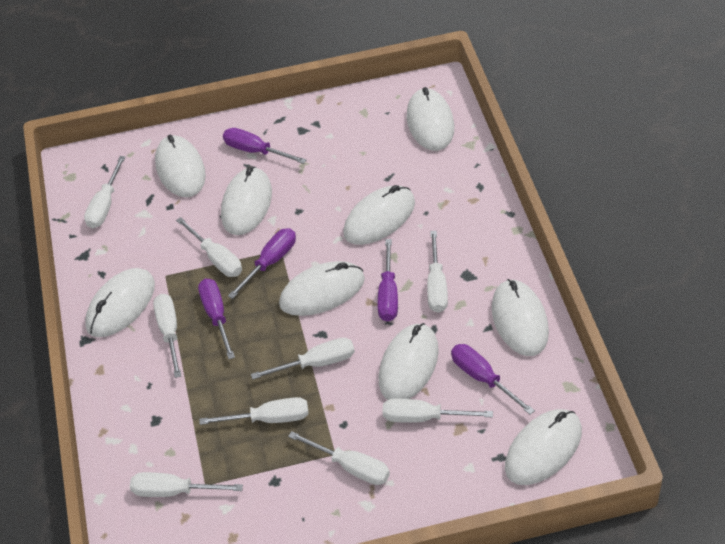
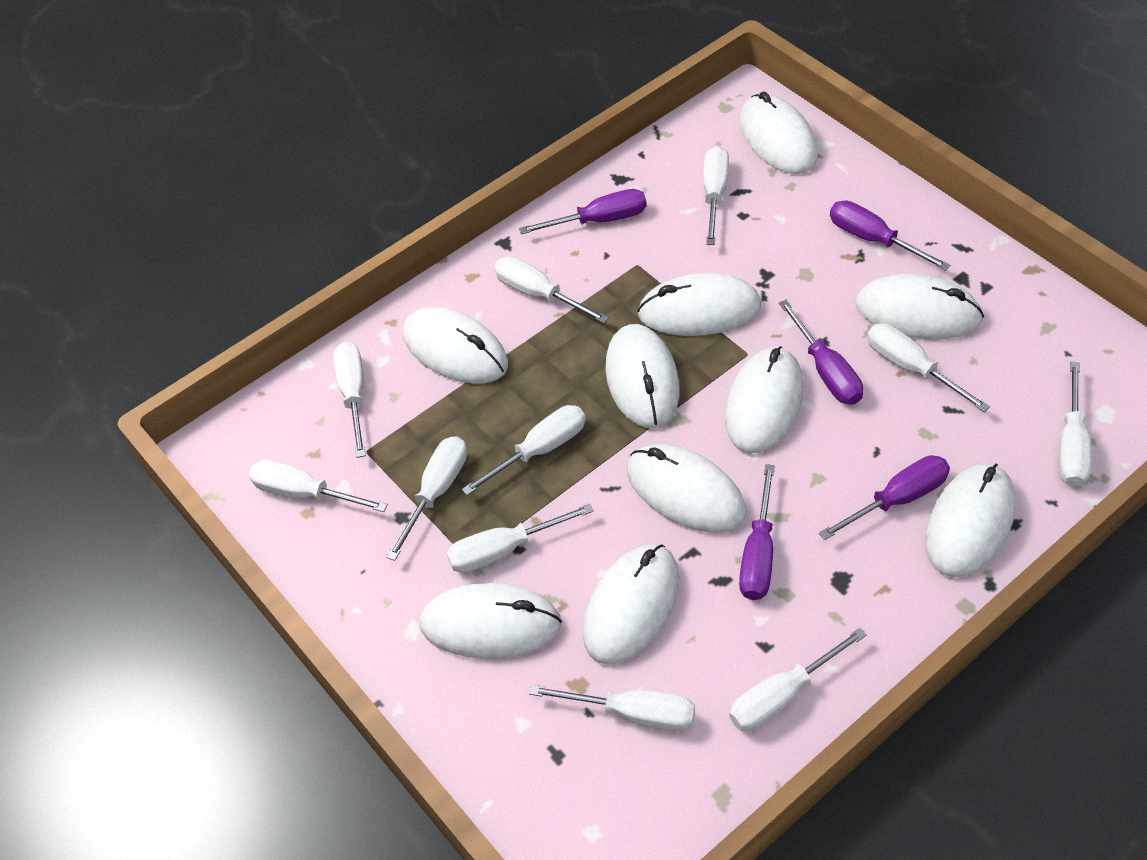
white mouse: [85,268,155,337] [155,134,206,197] [221,167,272,235] [279,261,365,316] [343,185,415,245] [379,323,439,400] [407,87,454,151] [492,279,549,356] [505,409,582,485] = 9 -> [403,307,508,384] [420,583,562,659] [583,544,680,665] [606,324,680,428] [627,444,746,533] [637,273,762,336] [725,346,803,453] [739,92,818,174] [855,274,984,339] [925,463,1016,577] = 10
white screwdriver: [84,156,125,229] [130,472,243,497] [153,294,181,378] [176,217,242,277] [199,397,308,425] [251,338,355,379] [288,431,390,485] [382,399,493,423] [427,231,448,313] = 9 -> [249,460,388,512] [333,342,366,458] [386,436,467,561] [447,504,594,573] [462,405,586,495] [494,256,609,324] [529,685,695,731] [703,146,729,245] [729,628,867,731] [867,323,990,412] [1058,362,1092,487] = 11

